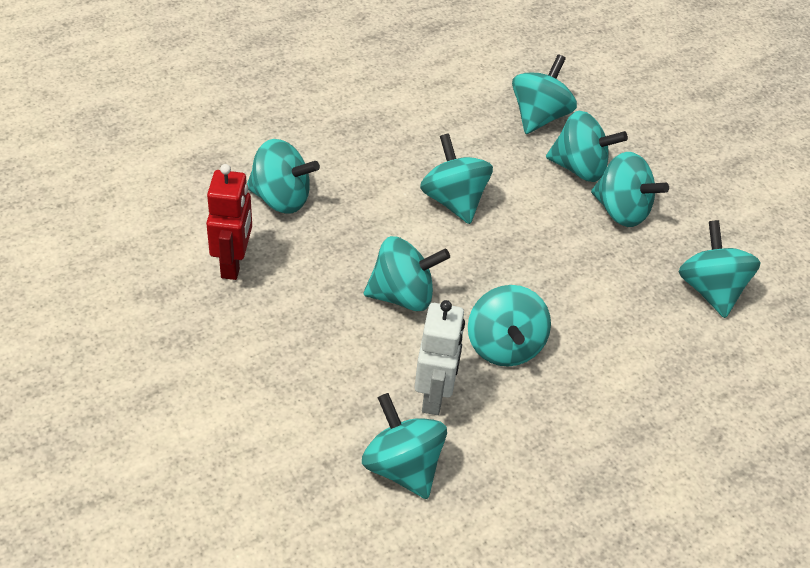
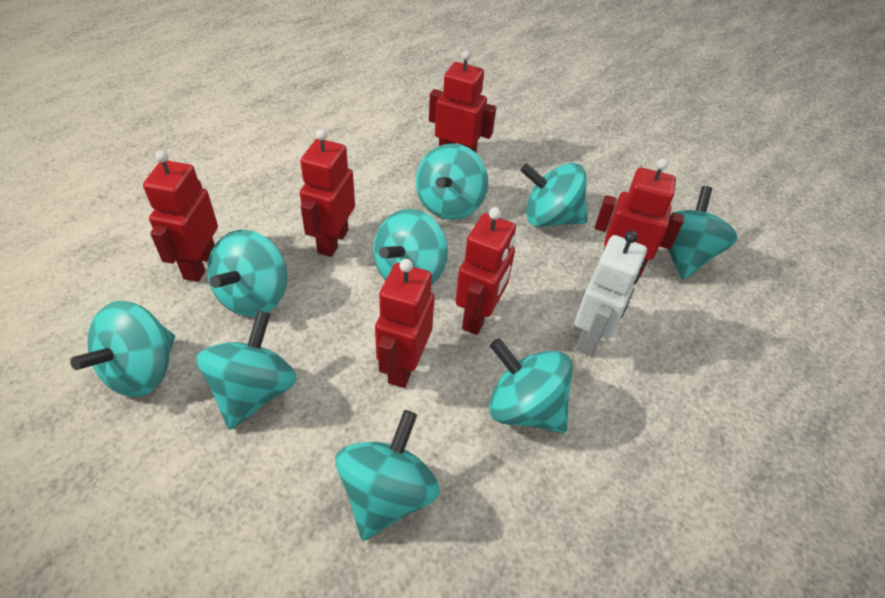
red robot: [206,164,252,280] = 1 -> [143,150,218,282] [300,129,355,257] [375,259,435,388] [429,50,496,152] [455,207,516,335] [595,158,684,276] = 6

